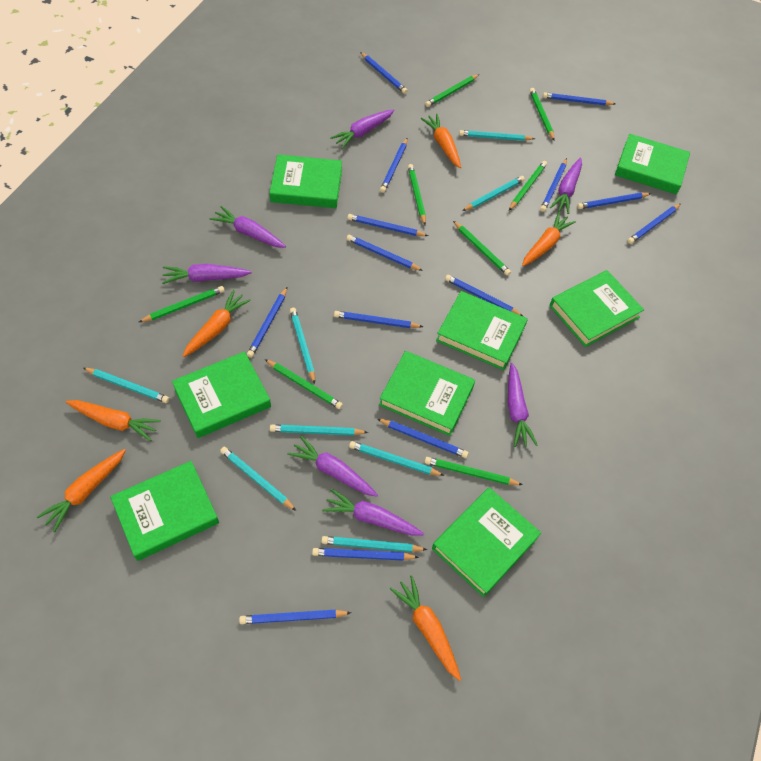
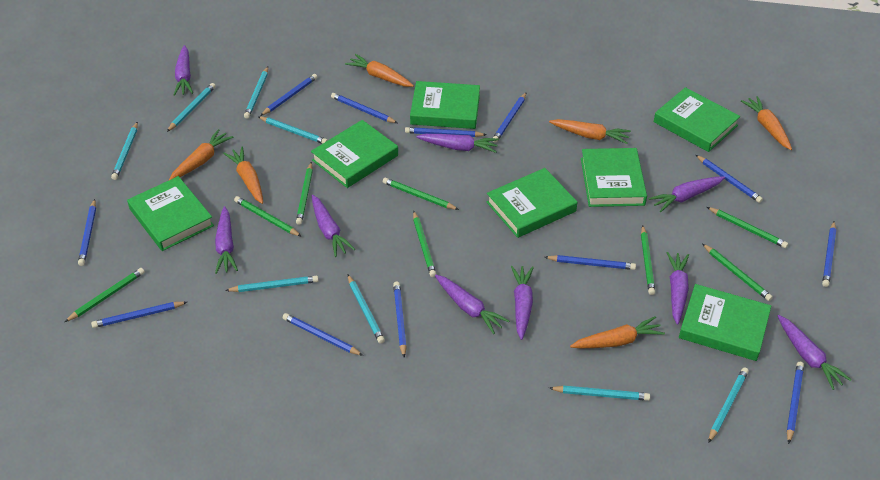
blue pencil: [239,610,351,624] [247,287,287,358] [312,548,419,561] [334,311,423,328] [347,214,428,236] [347,235,423,271] [360,52,407,94] [377,419,469,458] [380,138,407,193] [445,275,523,316] [540,158,567,212] [543,92,615,106] [577,193,651,209] [627,204,681,244] = 14 -> [78,199,96,266] [91,302,187,328] [260,74,317,116] [283,313,364,356] [331,93,397,123] [393,282,407,358] [405,127,486,137] [493,93,526,143] [545,255,636,270] [696,155,763,203] [787,362,804,444] [822,221,836,287] = 12
green book: [110,461,219,561] [172,351,271,438] [269,155,342,208] [379,351,475,436] [432,487,541,597] [436,291,528,370] [550,270,644,347] [615,134,690,194] = 8 -> [127,176,214,251] [311,120,398,188] [410,81,480,129] [487,168,577,238] [581,148,647,207] [654,87,740,152] [679,284,771,361] = 7
purple carrot: [162,264,252,284] [210,206,286,248] [287,436,378,497] [322,489,424,536] [330,109,394,149] [508,363,537,447] [550,158,582,214] = 7 -> [174,45,193,96] [215,206,238,274] [312,195,355,257] [416,134,499,153] [435,275,509,334] [511,266,534,340] [648,176,725,212] [667,252,689,325] [778,315,852,390] = 9

